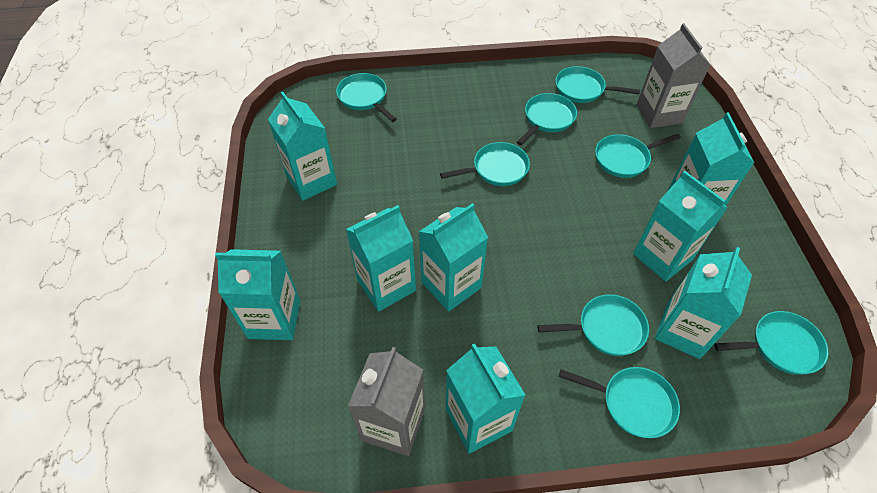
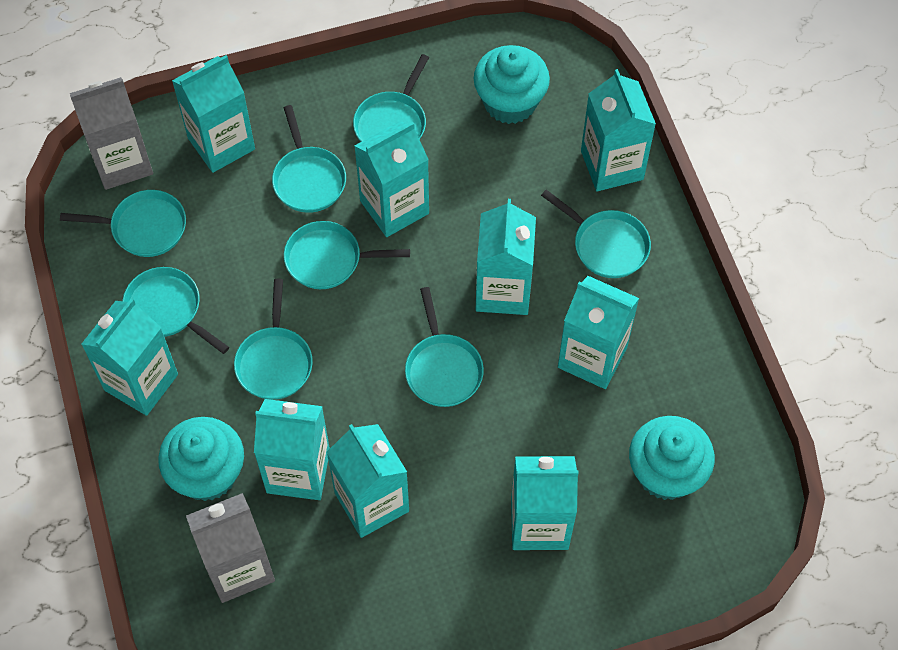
turquoise carton: [215,249,300,340] [268,92,337,201] [346,205,416,311] [419,203,488,312] [446,343,525,454] [633,171,728,282] [655,247,752,359] [668,112,754,206] = 8 -> [81,298,178,416] [172,55,255,173] [254,399,330,500] [327,424,409,538] [355,121,429,237] [476,199,536,315] [511,456,578,550] [558,276,639,389] [581,69,656,191] = 9
turquoise cupcake: none = 0 -> [158,417,244,501] [474,45,550,124] [629,416,715,500] = 3

